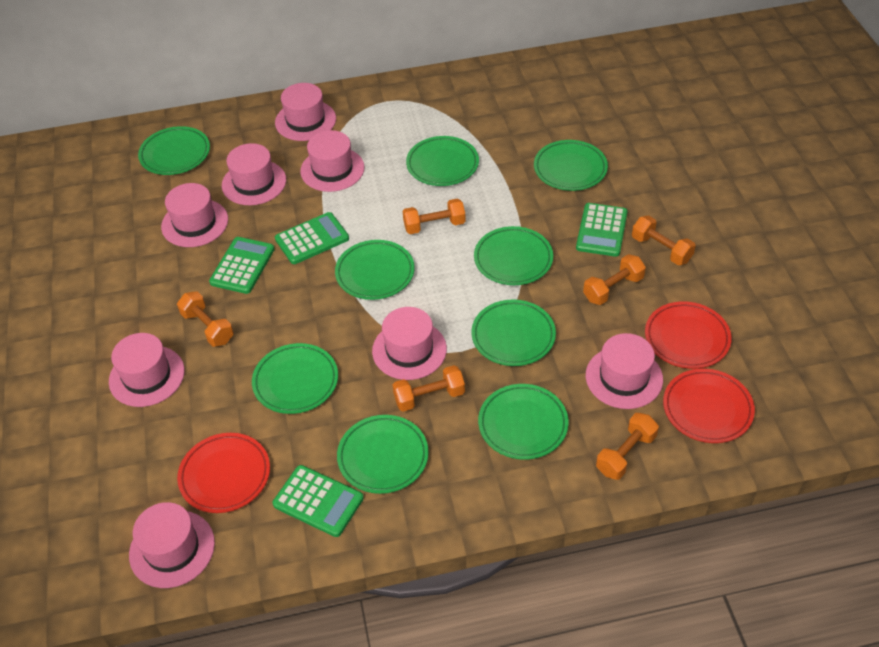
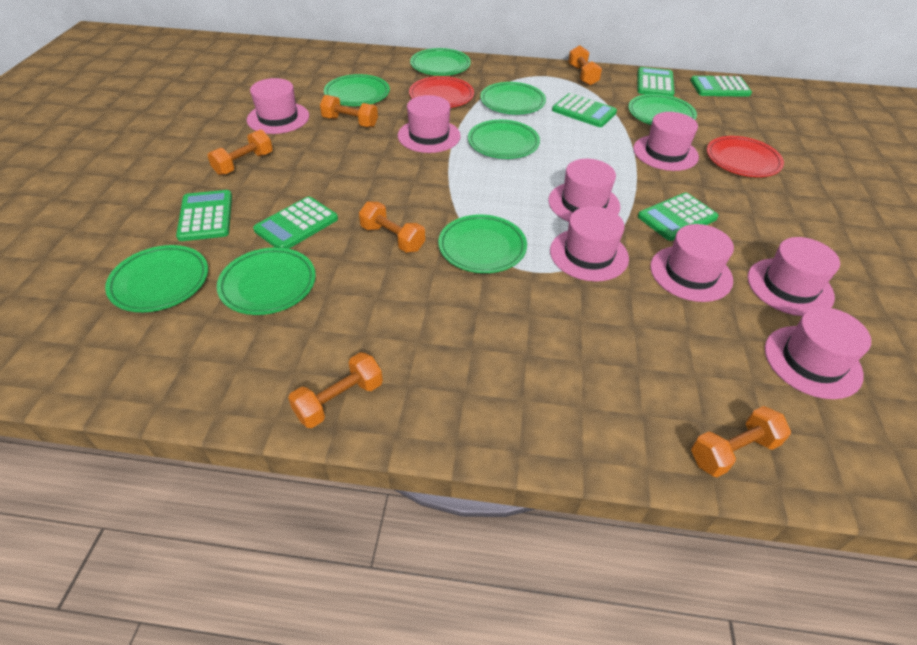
green calculator: [209,237,275,294] [273,465,364,537] [275,212,349,264] [576,203,628,257] = 4 -> [176,190,232,241] [253,196,338,249] [552,93,617,127] [637,67,675,96] [638,193,719,241] [690,76,752,97] = 6
green plate: [138,126,210,175] [252,343,338,414] [335,240,415,300] [337,415,428,494] [406,136,479,186] [471,300,556,366] [474,226,553,285] [478,384,569,459] [534,140,608,191] = 9 -> [105,245,208,312] [217,247,316,315] [324,74,390,106] [410,48,471,76] [438,215,527,273] [468,120,540,159] [480,82,546,114] [628,94,697,125] = 8
red plate: [177,433,270,513] [645,301,732,369] [663,369,755,443] = 3 -> [409,76,474,108] [707,136,784,177] = 2

